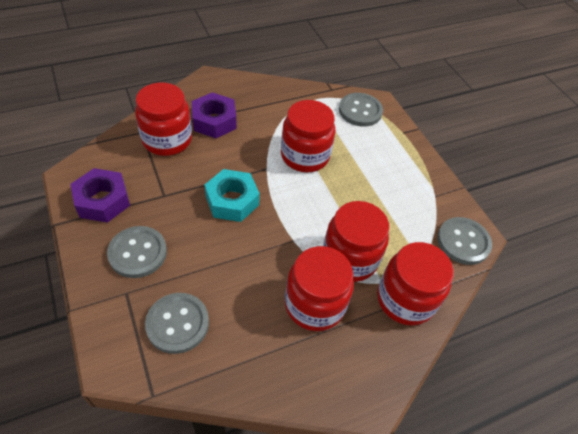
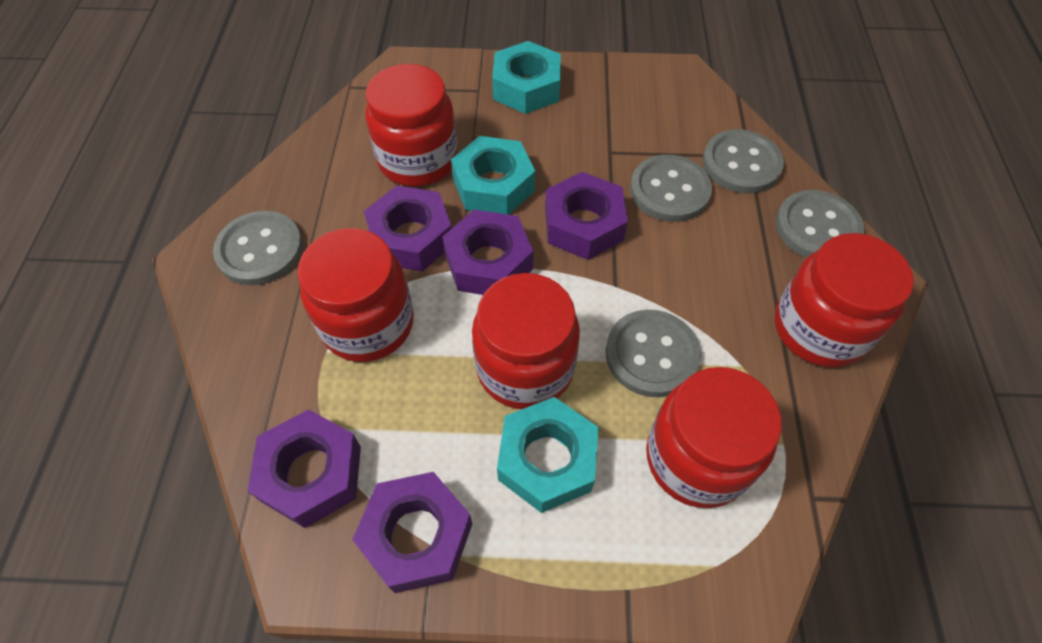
grey button: [107,226,167,278] [145,293,209,354] [339,93,383,127] [437,217,492,265] = 4 -> [213,211,303,285] [606,310,701,397] [630,155,712,222] [702,129,784,194] [776,190,864,258] = 5
purple nut: [70,168,130,223] [192,92,236,138] = 2 -> [247,409,361,528] [352,472,472,593] [364,185,452,272] [442,209,533,295] [545,172,628,260] = 5
turquoise nut: [204,169,260,222] = 1 -> [451,136,535,215] [492,41,561,114] [497,397,599,513] = 3

